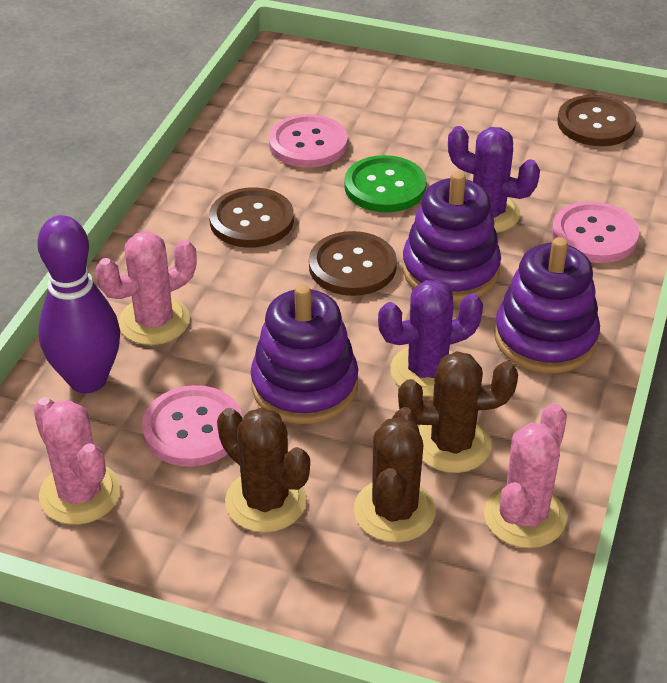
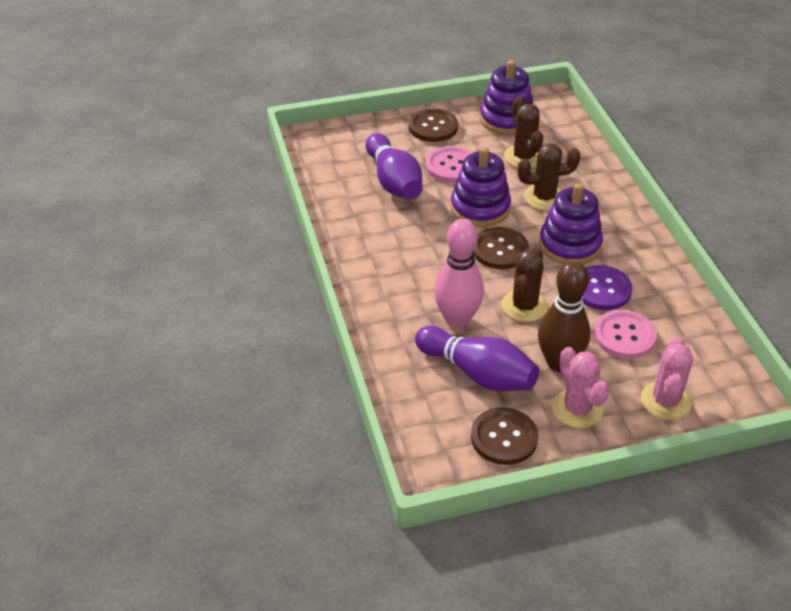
brown bowling pin: none = 0 -> [538,261,590,372] = 1
green button: [344,155,427,212] = 1 -> none = 0
pink bowling pin: none = 0 -> [434,219,484,328] = 1
pink button: [142,385,242,467] [269,114,348,168] [552,201,639,263] = 3 -> [426,146,472,183] [594,310,656,359] = 2
pink cactus: [33,397,121,525] [95,231,197,345] [484,403,567,548] = 3 -> [552,347,609,428] [641,338,693,420] = 2
purple bowling pin: [37,215,120,393] = 1 -> [366,133,423,199] [415,326,539,391] = 2
purple button: none = 0 -> [583,265,632,310] = 1
purple cactus: [378,280,483,397] [448,126,540,233] = 2 -> none = 0

